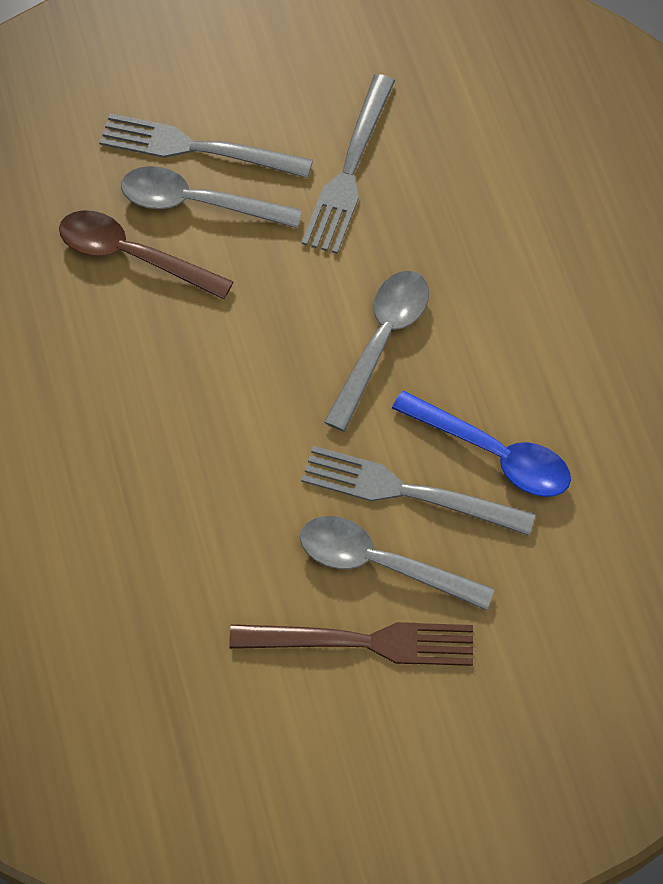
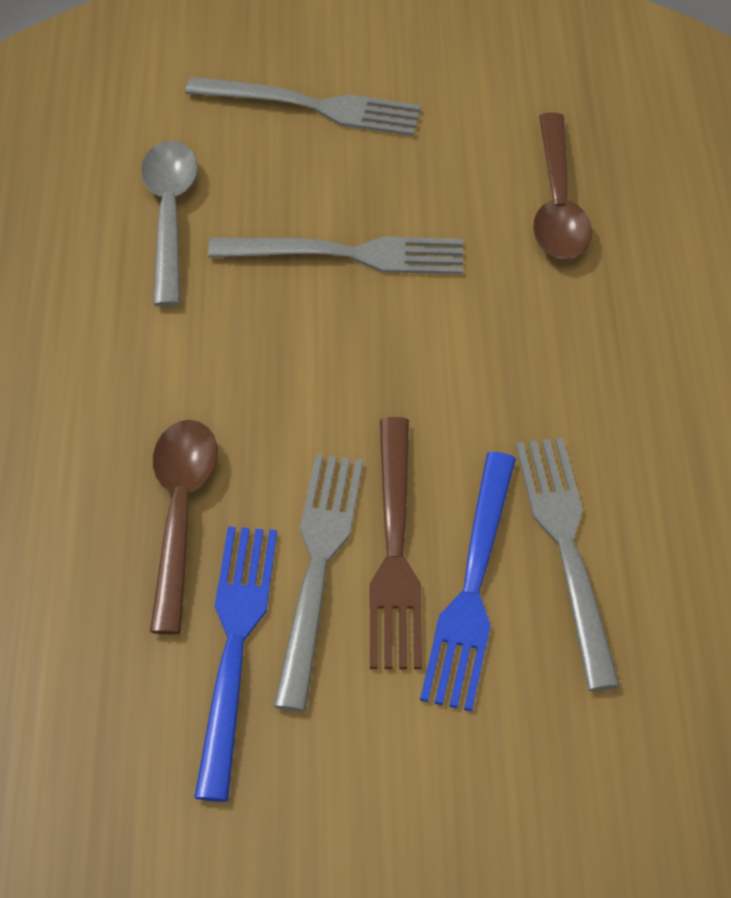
blue fork: none = 0 -> [194,526,277,802] [420,452,516,712] = 2
blue spoon: [392,391,571,497] = 1 -> none = 0
brown spoon: [59,210,234,300] = 1 -> [150,420,218,634] [533,113,592,259] = 2
grey fork: [99,113,313,178] [301,446,535,536] [302,74,395,254] = 3 -> [185,77,421,136] [208,237,463,275] [273,454,363,712] [516,437,620,691] = 4
grey spoon: [121,166,302,228] [300,516,494,611] [324,271,429,432] = 3 -> [141,141,198,307] = 1

